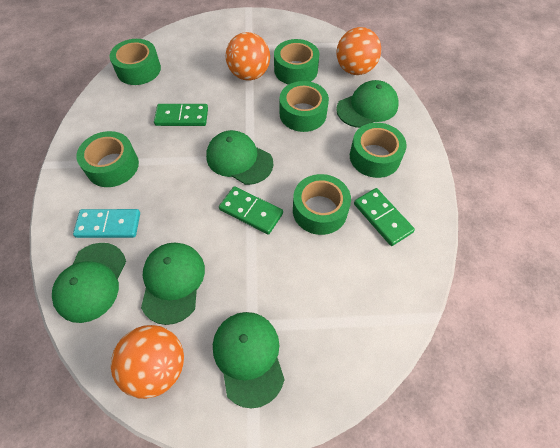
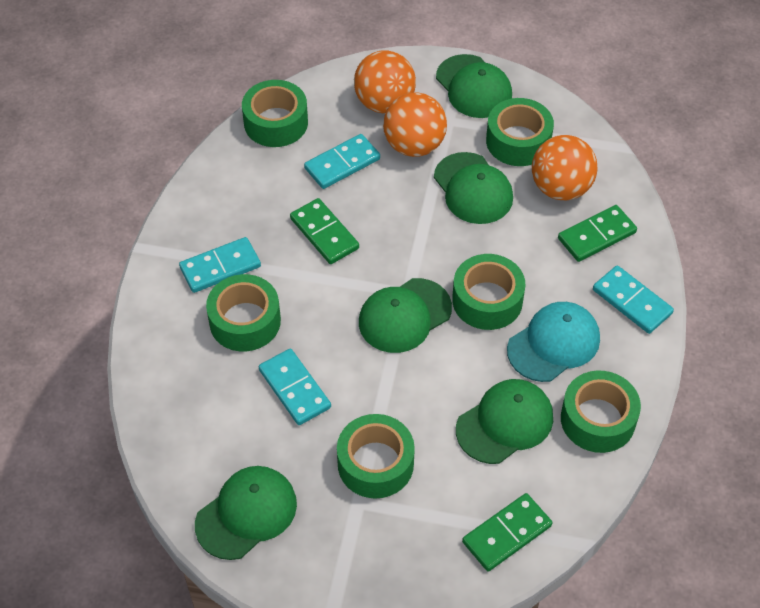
turquoise cap: none = 0 -> [507,302,600,382] = 1
turquoise domino: [73,209,140,238] = 1 -> [179,237,261,293] [259,349,331,425] [304,134,380,189] [593,265,674,334] = 4

